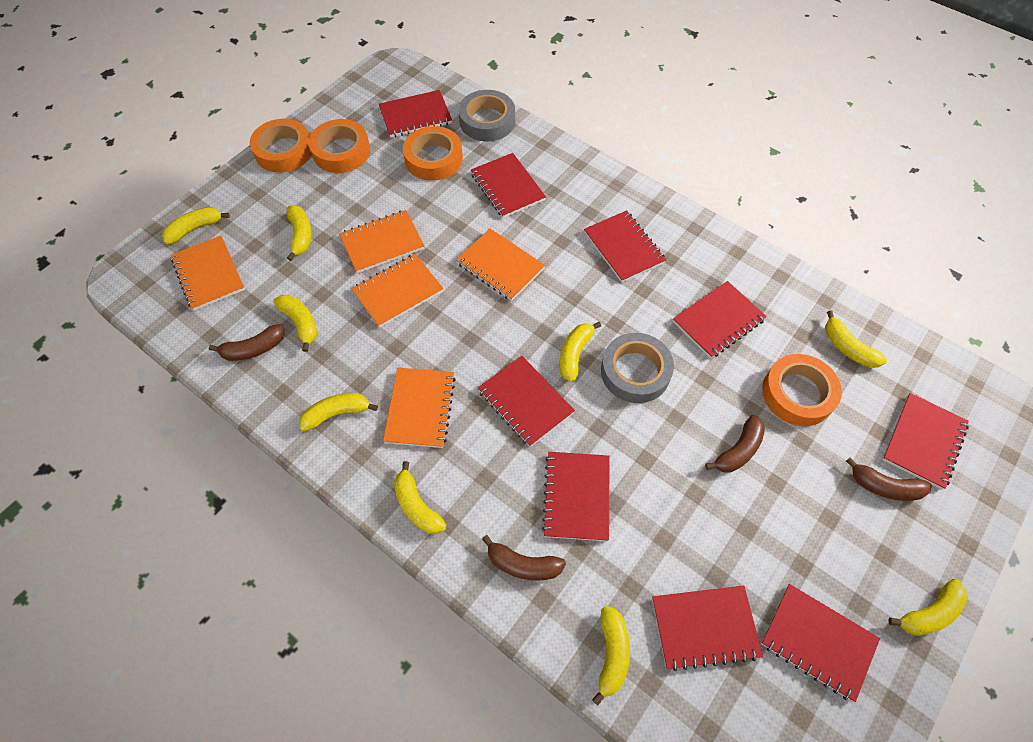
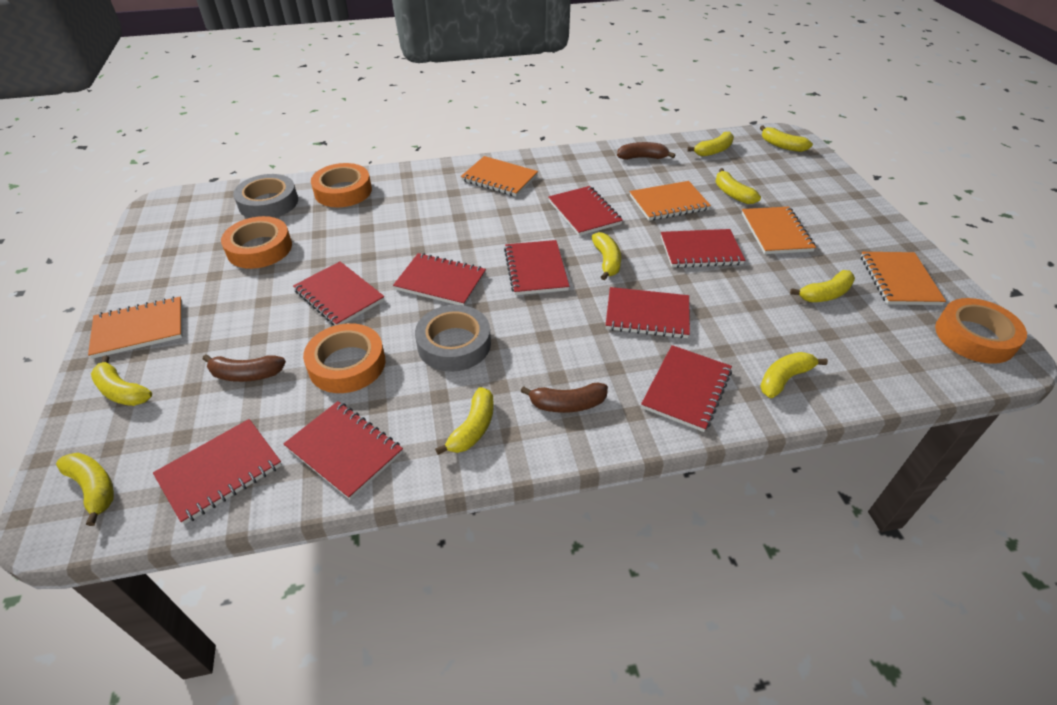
brown banana: [209,324,285,361] [482,535,566,581] [705,415,765,473] [846,457,932,501] = 4 -> [203,354,286,382] [521,383,608,413] [617,142,675,160] = 3

